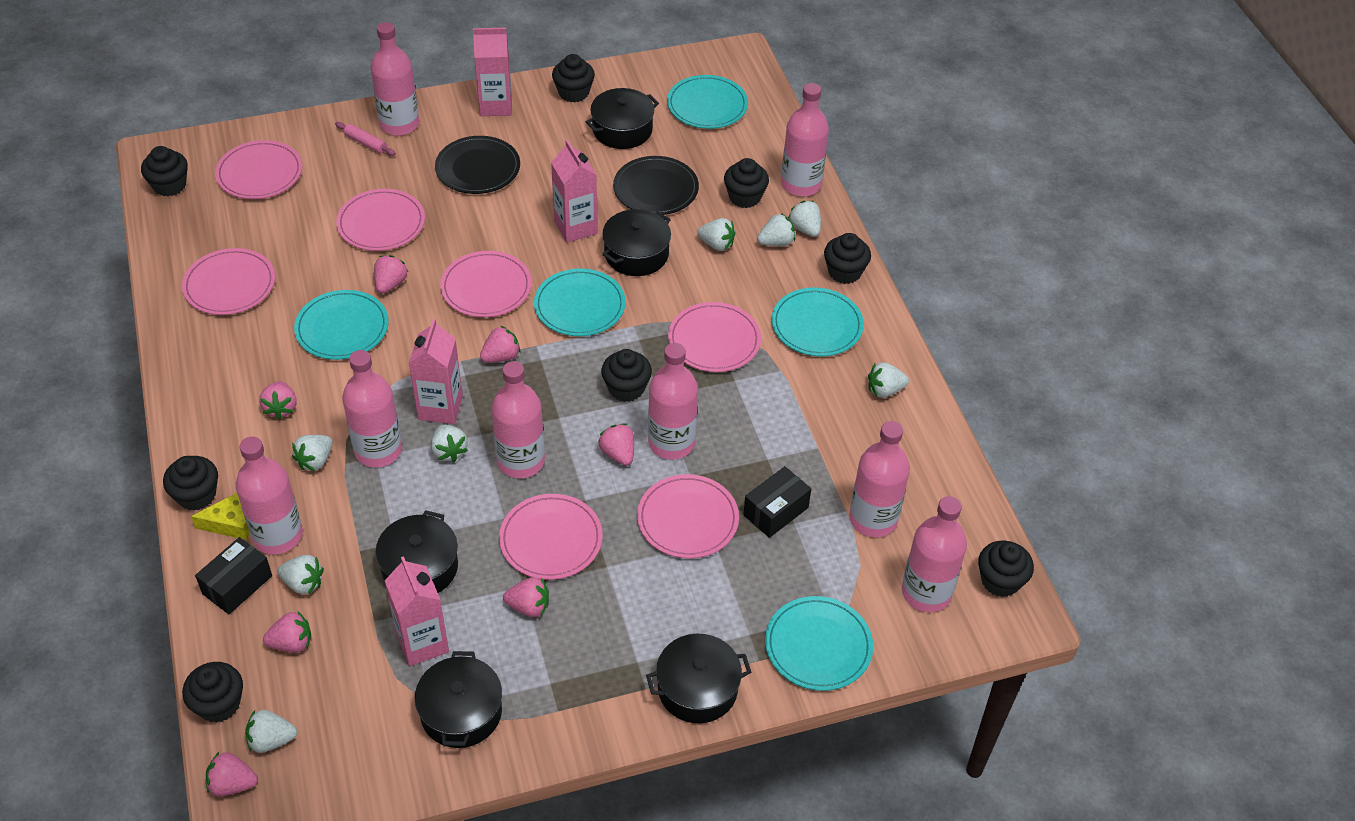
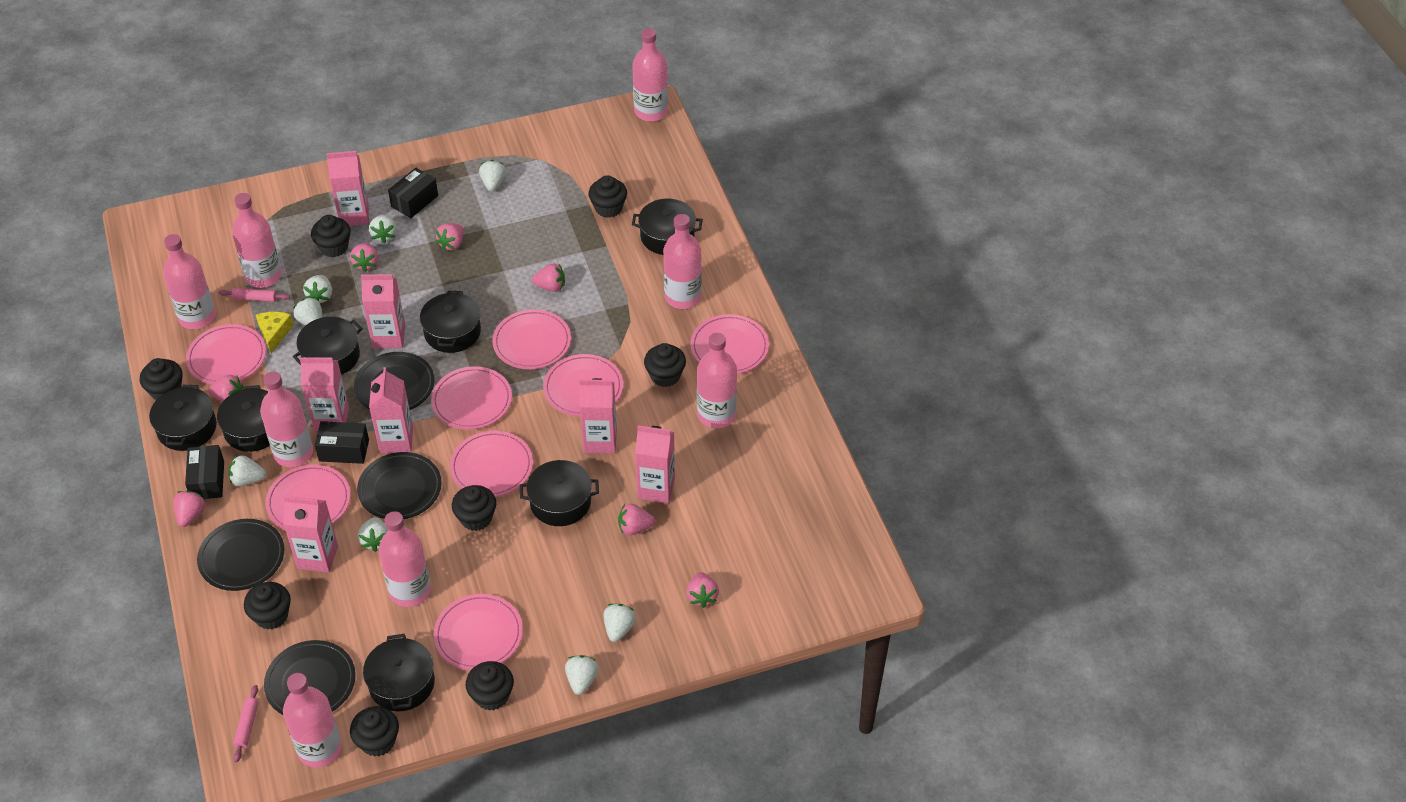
black box: [195,537,272,614] [743,466,811,538] = 2 -> [185,445,224,499] [315,421,369,464] [388,168,438,218] = 3
black plate: [435,136,520,194] [613,156,699,215] = 2 -> [197,519,285,591] [264,640,356,715] [354,352,435,410] [357,452,442,519] = 4
black pot: [376,510,458,593] [415,651,502,748] [586,88,659,149] [602,209,671,276] [646,634,751,723] = 5 -> [149,385,217,451] [217,385,270,452] [293,317,363,375] [363,634,435,711] [420,291,481,353] [520,460,599,526] [632,199,703,255] = 7
pink carton: [385,556,449,666] [409,319,463,424] [473,28,512,116] [551,140,598,243] = 4 -> [283,496,338,573] [300,356,349,431] [326,151,369,226] [361,274,405,348] [369,367,413,453] [579,378,617,454] [635,425,675,503] = 7
pink plate: [182,248,275,315] [215,140,302,199] [336,189,425,251] [440,251,532,317] [499,494,603,580] [637,474,739,559] [668,302,761,372] = 7 -> [186,324,266,384] [266,465,351,530] [431,366,512,430] [433,594,523,670] [450,431,533,497] [492,309,571,369] [543,354,623,417] [690,314,769,374] = 8
pink rolling pin: [335,122,396,156] = 1 -> [219,288,290,302] [233,685,259,762] = 2
turquoise plate: [294,290,389,360] [534,269,626,336] [667,75,748,129] [765,596,873,691] [772,288,864,356] = 5 -> none = 0

